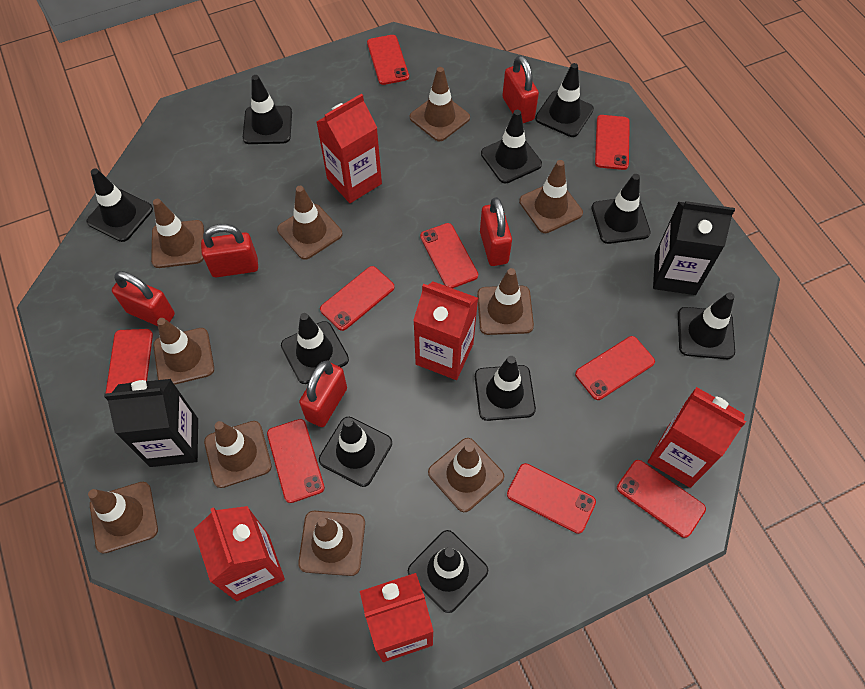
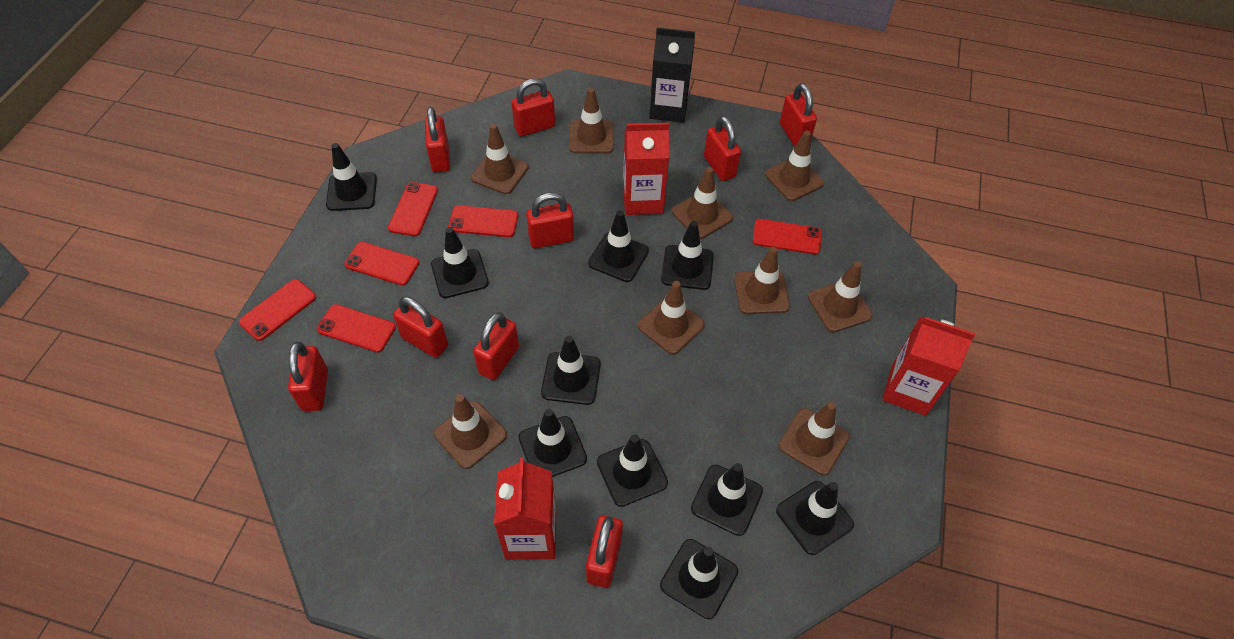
black carton: [104,379,198,467] [653,201,735,295] = 2 -> [649,27,695,123] = 1
brown traffic cone: [88,482,158,554] [151,199,204,268] [153,318,214,385] [204,421,272,488] [277,186,342,260] [298,511,365,576] [410,67,470,141] [428,438,504,512] [477,268,534,335] [519,160,583,233] = 10 -> [433,394,507,469] [471,124,529,194] [569,88,614,153] [638,281,705,354] [672,167,733,239] [734,247,790,314] [765,131,824,201] [778,402,850,475] [808,261,873,332] = 9
red carton: [193,506,285,601] [317,94,382,203] [360,573,433,662] [413,282,478,380] [648,387,746,488] = 5 -> [494,458,556,560] [623,123,669,215] [882,316,976,416] = 3
red padlock: [112,271,175,326] [201,224,258,277] [299,361,347,427] [480,197,512,266] [502,55,539,123] = 5 -> [288,342,328,411] [393,296,448,358] [425,107,450,172] [473,312,519,380] [511,78,555,137] [526,192,574,248] [586,515,623,588] [704,116,741,181] [780,83,817,147] = 9
red phone: [105,329,153,394] [267,419,325,503] [320,266,395,331] [367,35,409,85] [420,223,478,288] [507,463,596,534] [575,336,655,400] [595,115,630,170] [617,460,706,538] = 9 -> [239,279,316,341] [317,304,396,353] [344,242,419,286] [388,182,438,236] [448,205,518,237] [753,219,822,255] = 6

